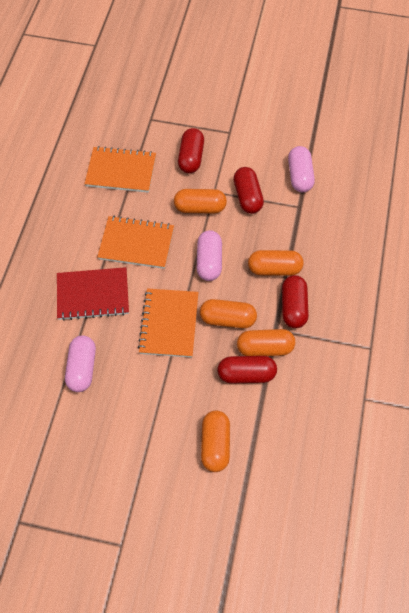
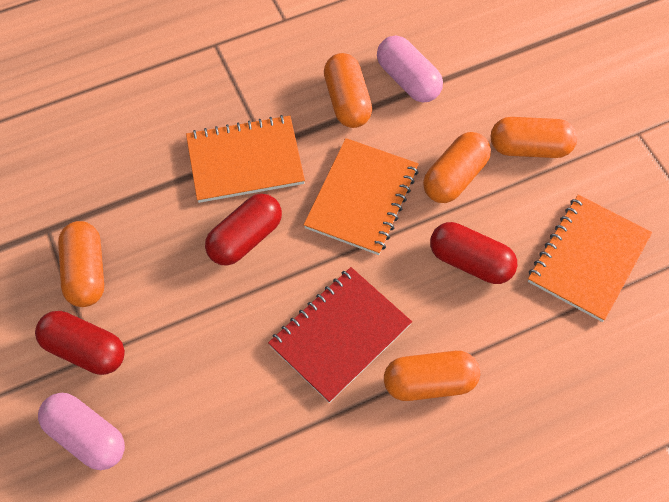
pink capsule: [65,336,96,392] [197,230,222,281] [288,146,315,192] = 3 -> [38,393,125,470] [377,36,443,102] = 2
red capsule: [178,128,204,173] [217,356,277,384] [233,167,264,214] [282,275,309,328] = 4 -> [35,311,125,375] [205,193,282,266] [430,222,517,284] = 3

